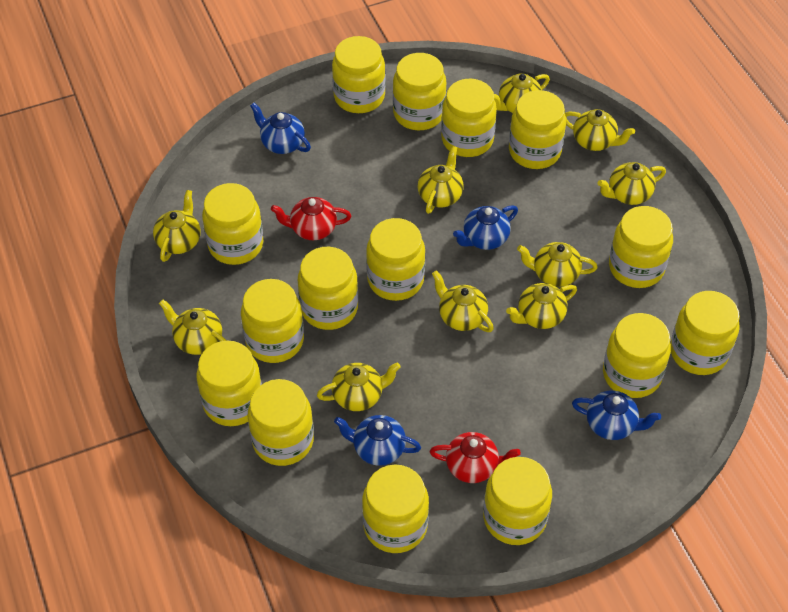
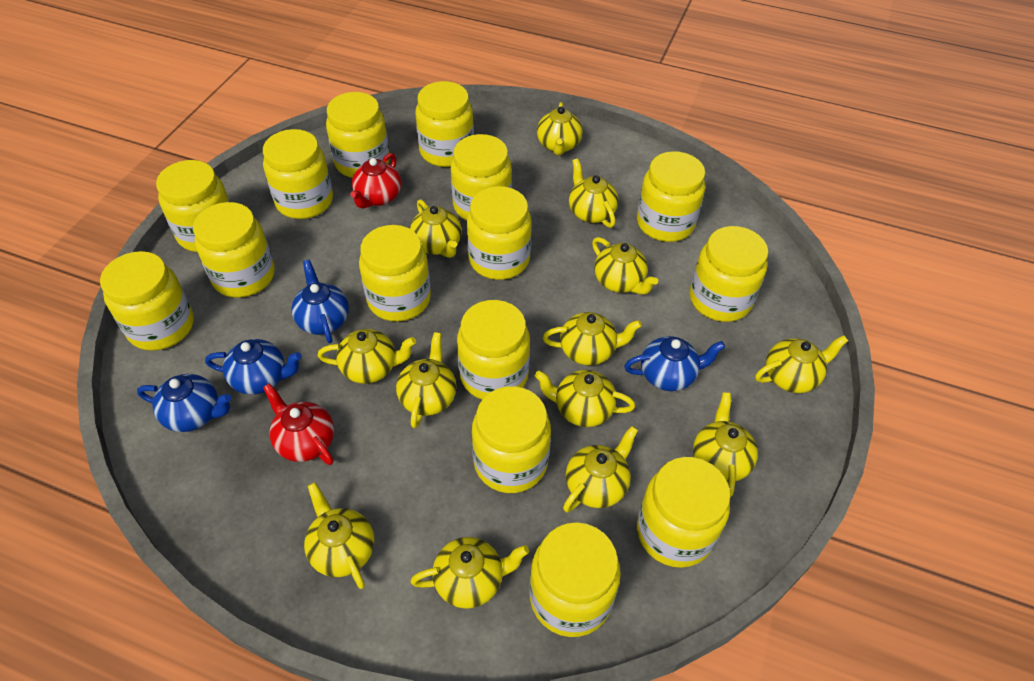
yellow teapot: [153,190,201,262] [159,299,227,355] [317,362,401,411] [418,146,463,214] [432,270,494,332] [494,73,550,113] [506,283,577,329] [517,242,598,287] [565,109,635,151] [598,162,666,205] = 10 -> [304,482,374,589] [318,329,416,384] [396,332,457,428] [410,199,462,258] [410,537,529,609] [535,370,635,427] [537,102,583,156] [542,312,642,366] [563,426,638,512] [569,159,619,228] [592,237,658,295] [693,392,758,496] [755,335,848,393] = 13

